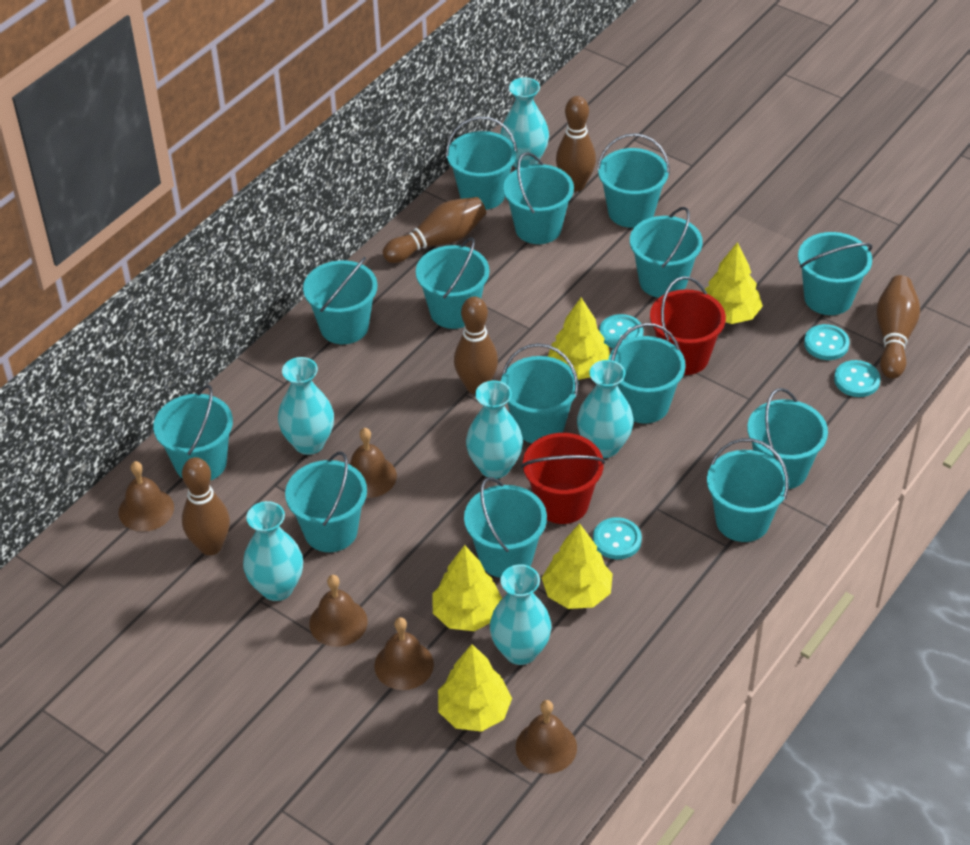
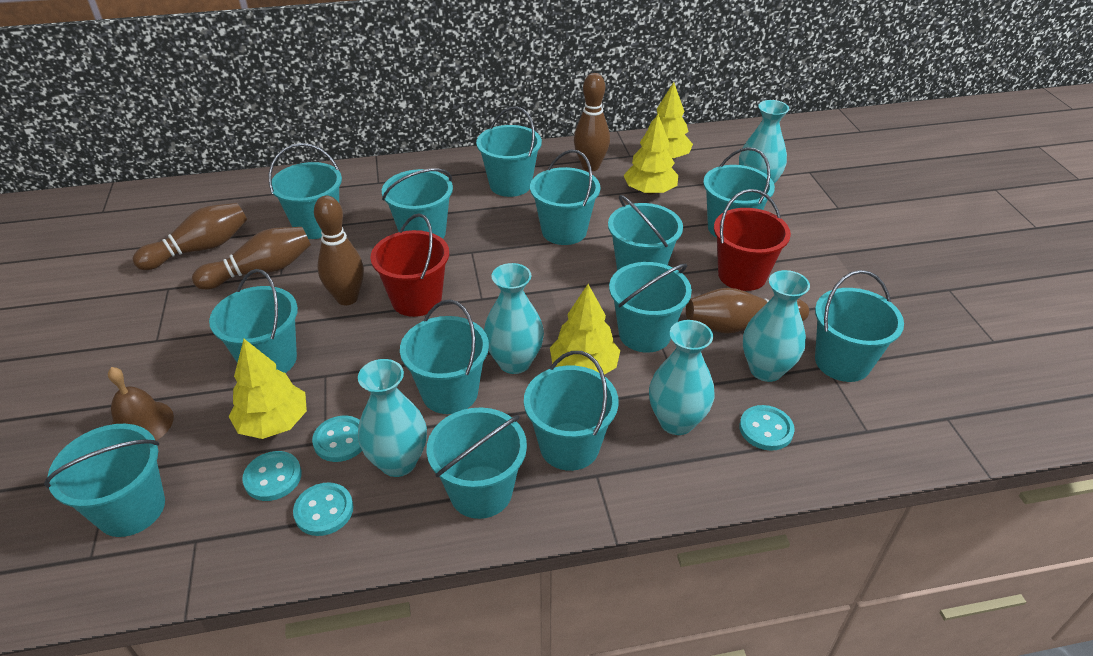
brown bell: [119,461,174,532] [309,575,368,647] [349,428,397,498] [374,617,434,690] [516,700,577,774] = 5 -> [108,367,174,441] = 1
turquoise bucket: [153,385,233,481] [285,451,367,552] [303,257,377,344] [416,237,489,329] [446,116,517,210] [464,477,547,578] [501,343,579,443] [503,152,574,244] [597,133,670,228] [608,323,686,424] [630,207,703,298] [707,438,789,542] [747,388,828,489] [798,232,872,315] = 14 -> [44,424,165,537] [209,269,298,373] [269,143,342,239] [382,168,453,239] [400,299,489,414] [426,408,527,519] [476,107,542,197] [524,351,619,471] [530,150,600,245] [608,195,683,270] [609,262,692,353] [703,147,775,238] [815,270,904,382] = 13
turquoise vase: [243,501,303,601] [278,357,334,455] [466,380,523,479] [490,564,551,665] [500,78,549,168] [577,360,634,458] = 6 -> [358,359,427,477] [484,263,544,374] [649,320,715,435] [739,100,789,184] [743,270,810,382] = 5
yellow tree: [432,545,502,631] [438,644,512,732] [542,523,613,609] [548,298,610,380] [705,242,763,324] = 5 -> [229,339,307,439] [550,284,620,375] [623,114,678,195] [641,82,693,158] = 4

